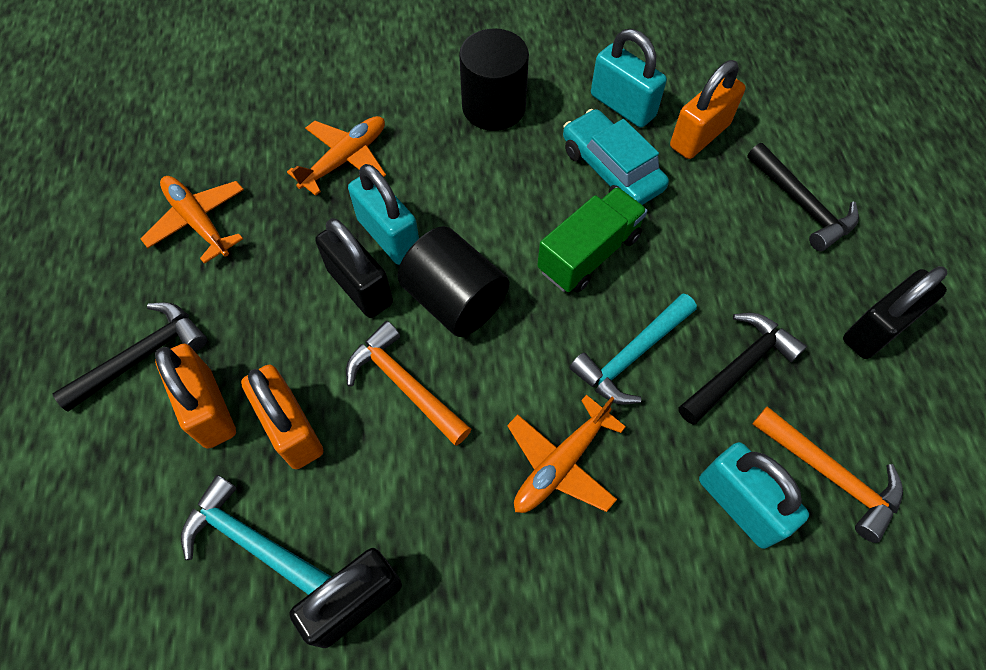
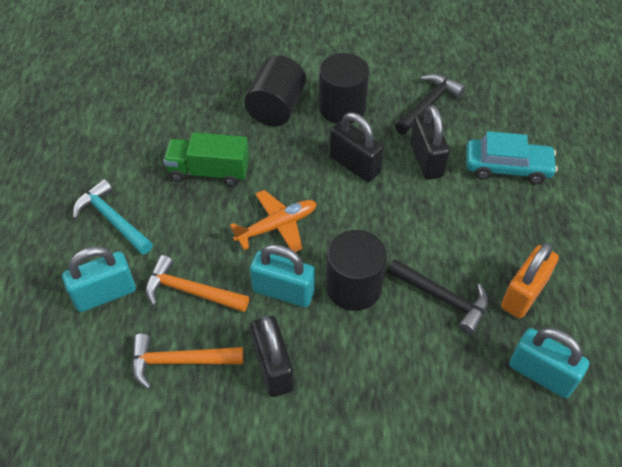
black cylinder: [397,226,509,337] [459,28,529,131] = 2 -> [244,55,306,126] [319,53,369,124] [326,230,387,311] = 3
black hammer: [53,302,207,412] [679,313,807,425] [747,143,859,251] = 3 -> [387,259,489,335] [395,74,465,135] = 2
orange padlock: [155,344,236,449] [241,365,323,469] [670,60,746,159] = 3 -> [501,243,559,318] = 1
orange plane: [140,176,244,264] [287,116,386,196] [507,395,626,513] = 3 -> [230,190,317,252] = 1
turquoise hammer: [181,475,332,595] [569,293,697,405] = 2 -> [73,179,153,255] = 1

